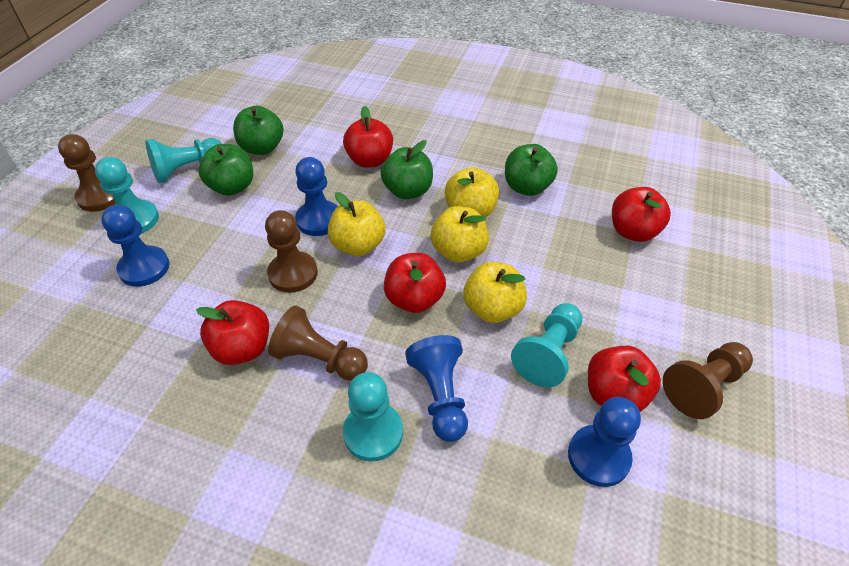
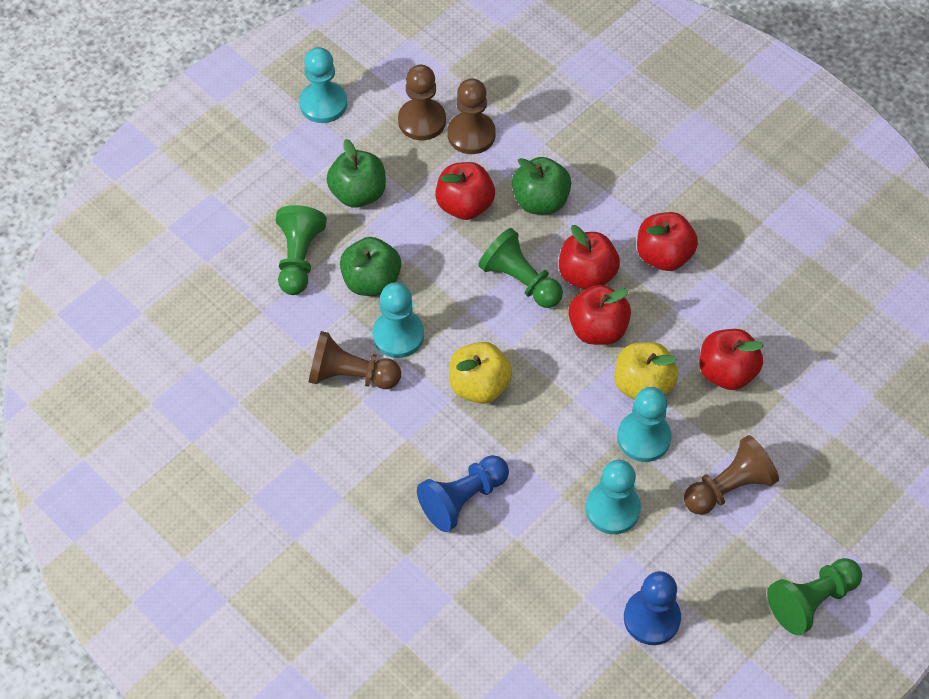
blue pawn: [101,205,169,287] [295,157,338,236] [405,335,468,442] [568,397,641,487] = 4 -> [417,455,509,532] [624,571,681,645] = 2
green apple: [199,144,253,196] [233,106,284,155] [380,140,433,199] [505,144,558,196] = 4 -> [326,139,386,208] [340,237,401,296] [512,157,571,214] = 3
green pawn: none = 0 -> [275,205,327,295] [478,228,563,308] [767,558,862,635] = 3
yellow apple: [328,192,386,256] [430,206,489,263] [445,167,499,218] [463,262,527,323] = 4 -> [449,342,512,404] [614,342,678,400] = 2

